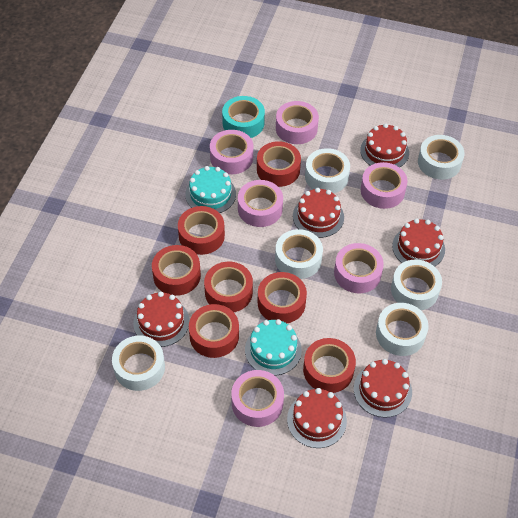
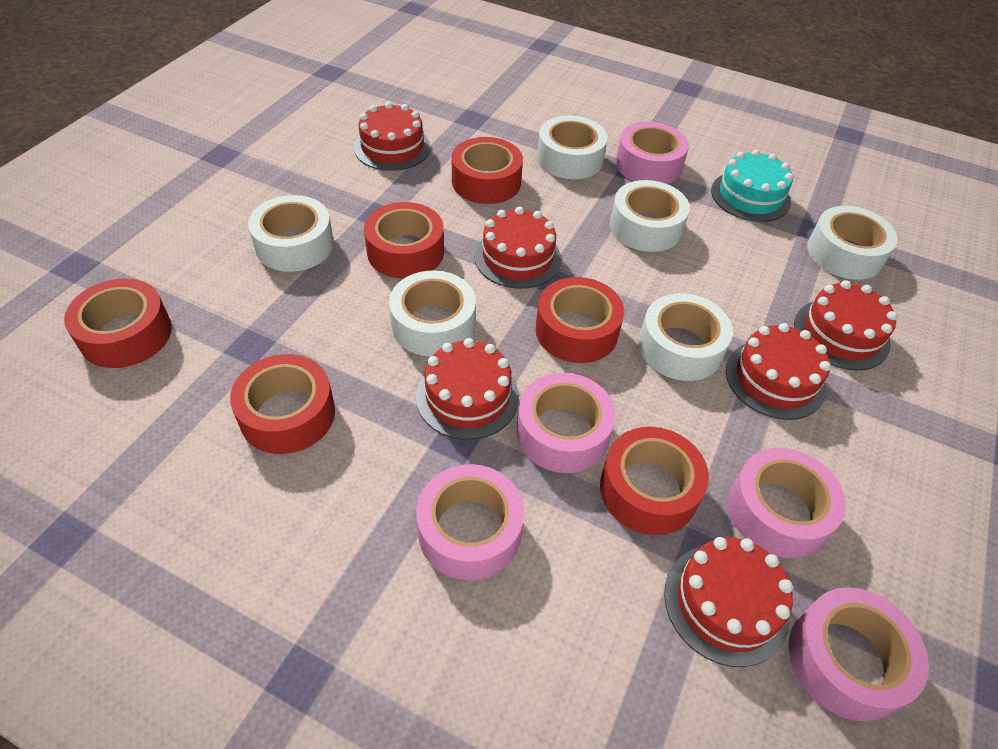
pink tape: [210,130,253,174] [231,370,284,427] [238,180,283,227] [276,101,319,144] [334,243,384,293] [361,162,407,209] = 6 -> [416,464,524,580] [516,373,616,473] [616,122,689,184] [728,448,846,558] [789,587,929,722] = 5
red tape: [152,245,201,296] [178,206,225,255] [189,304,239,358] [204,262,253,312] [257,141,301,187] [258,272,307,323] [303,338,356,393] = 7 -> [64,279,172,368] [230,354,335,454] [364,202,444,279] [452,137,523,204] [535,277,624,363] [600,427,709,535] = 6
turquoise cake: [185,166,236,213] [245,319,302,375] = 2 -> [711,150,794,222] = 1
turquoise tape: [222,96,265,138] = 1 -> none = 0

